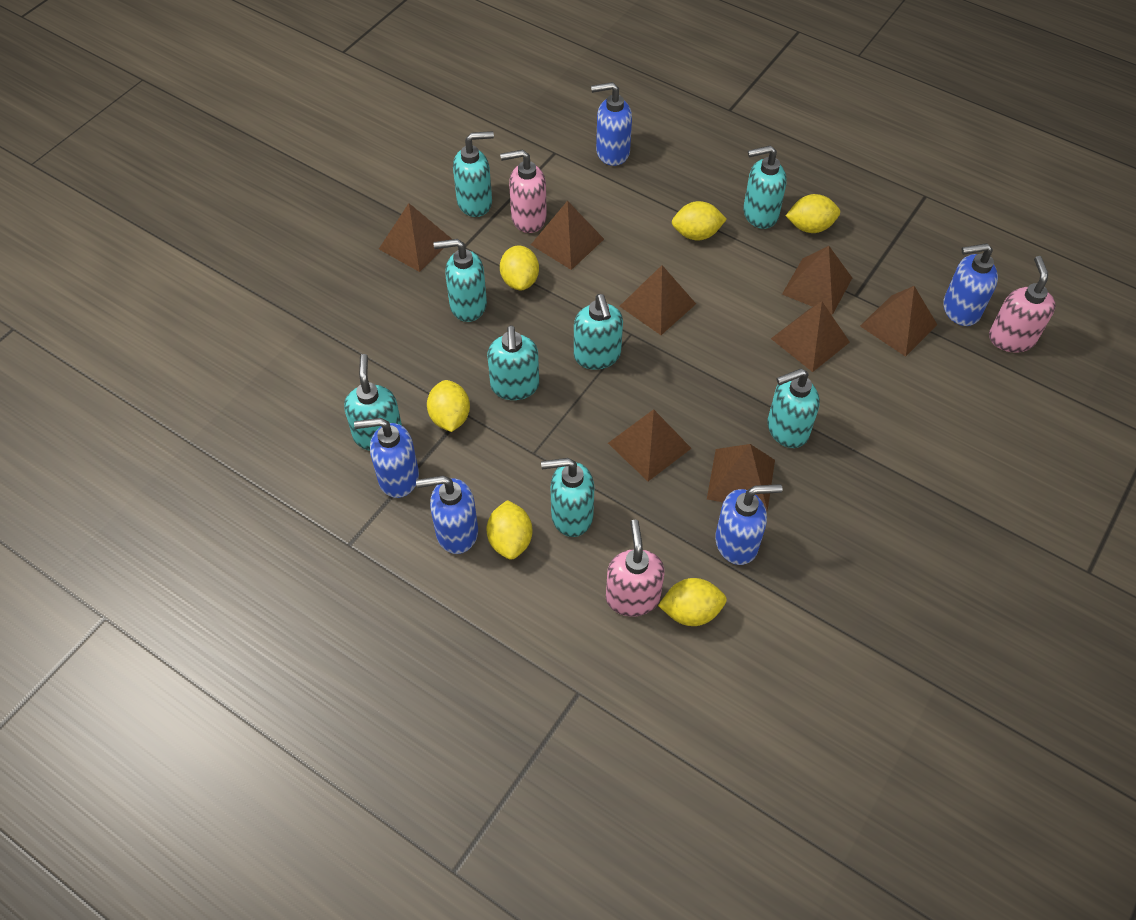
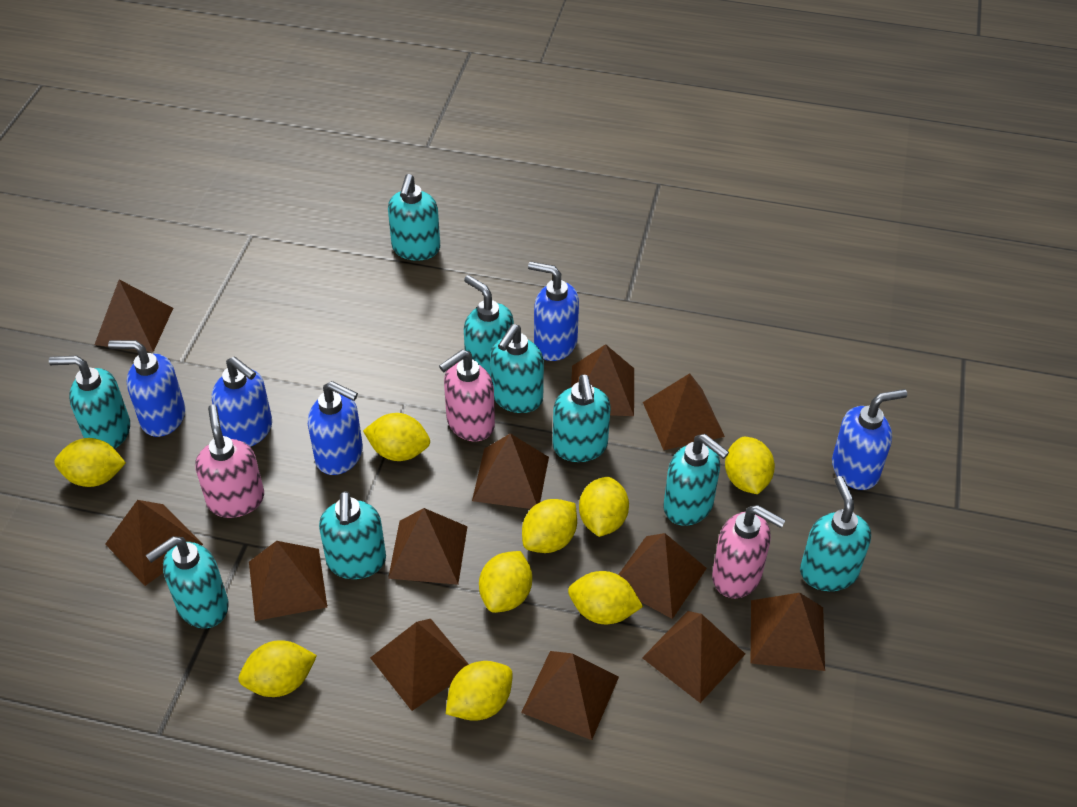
brown pyramid: [379,203,452,272] [531,201,604,270] [608,409,692,481] [620,265,696,335] [707,444,775,511] [771,301,850,372] [782,246,852,315] [860,286,937,357] = 8 -> [94,279,173,352] [105,500,203,586] [249,541,327,621] [370,619,469,711] [388,508,468,585] [472,433,549,509] [521,651,619,740] [571,344,634,416] [618,533,707,619] [642,611,745,703] [643,373,725,450] [751,593,825,671] = 12
turquoise soap dispenser: [344,354,402,451] [433,239,487,322] [453,131,494,217] [487,325,539,400] [541,458,594,537] [574,294,623,370] [743,145,786,229] [767,368,820,448] = 8 -> [49,356,130,449] [146,536,229,628] [319,491,386,579] [388,174,440,261] [464,275,514,376] [490,324,544,413] [553,374,611,462] [663,434,729,526] [800,476,871,591] = 9
yellow lemon: [427,380,470,432] [486,500,532,560] [500,245,539,290] [658,578,727,626] [672,201,727,241] [786,194,840,233] = 6 -> [54,438,126,487] [239,640,317,697] [363,413,430,461] [446,661,513,721] [479,551,532,613] [522,499,577,553] [568,571,643,624] [579,477,629,537] [725,437,775,494] = 9

